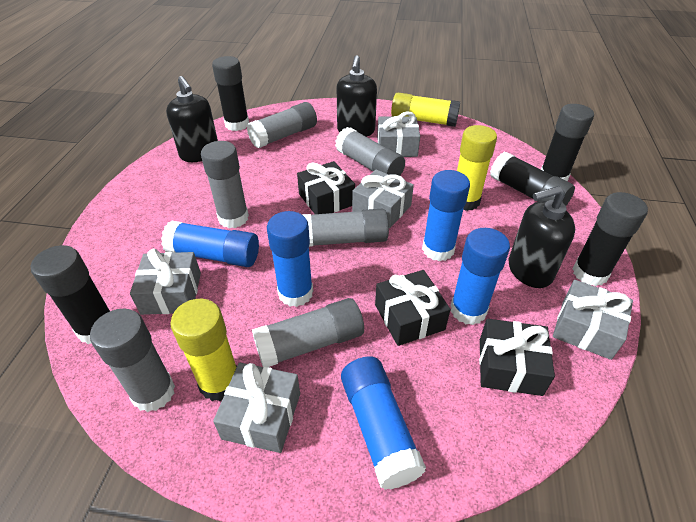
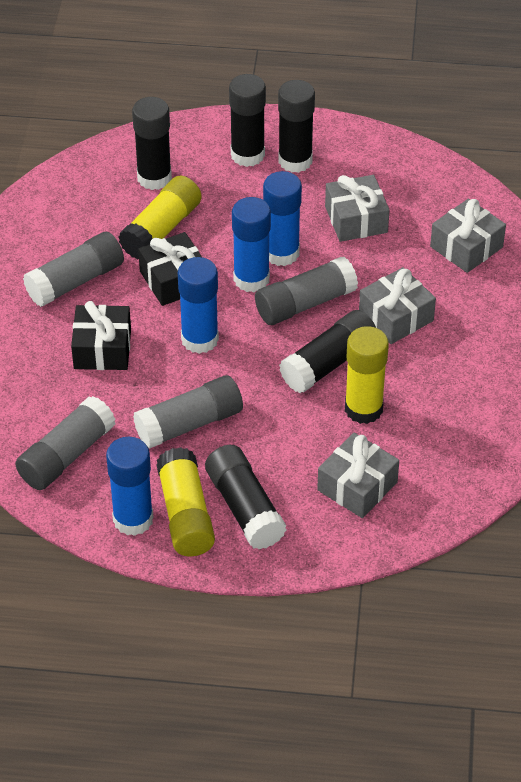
black gift: [297,161,355,214] [375,270,451,346] [479,319,555,396] = 3 -> [71,301,131,370] [138,232,202,306] = 2
black soap dispenser: [166,76,218,162] [336,55,377,137] [509,186,575,288] = 3 -> none = 0
blue glue stick: [161,220,259,267] [267,211,313,307] [341,356,426,490] [422,170,470,261] [451,228,510,325] = 5 -> [106,437,153,536] [178,257,219,354] [232,197,271,292] [263,171,302,266] = 4
grey gift: [130,248,201,315] [213,363,300,453] [352,170,414,228] [377,112,420,157] [553,280,633,360] = 5 -> [317,433,399,518] [325,175,390,242] [359,267,436,344] [430,198,506,273] = 4
grey glue stick: [90,309,175,412] [201,141,249,228] [247,102,317,148] [252,298,364,367] [302,209,389,247] [335,127,405,176] = 6 -> [15,396,116,490] [23,232,124,307] [133,376,243,448] [255,256,358,325] = 4

